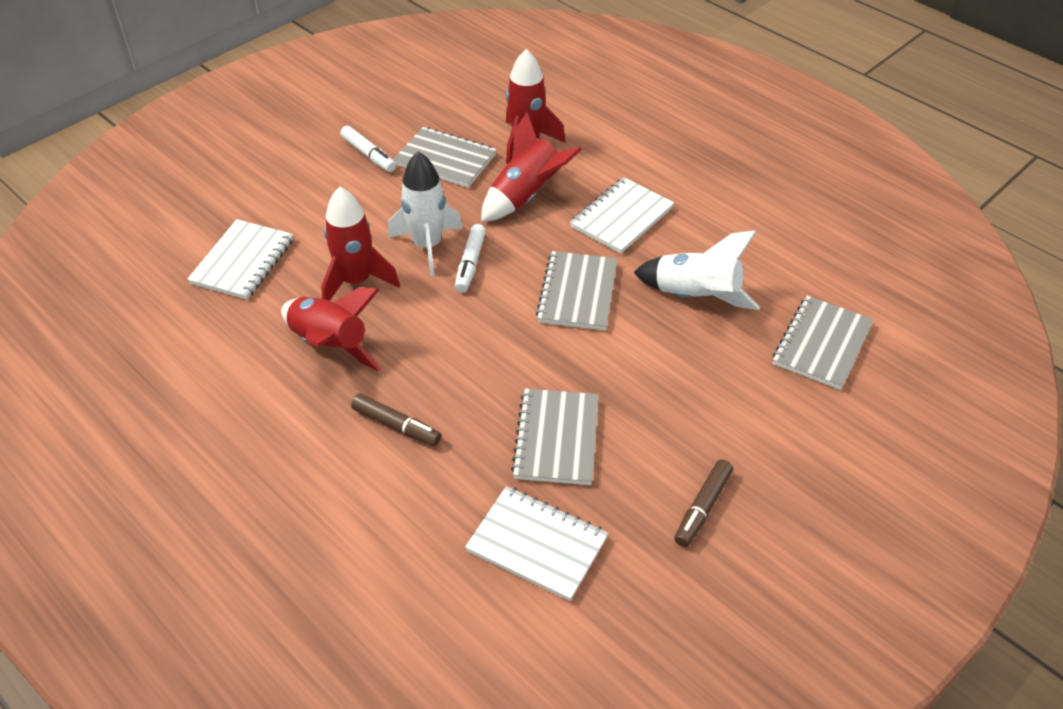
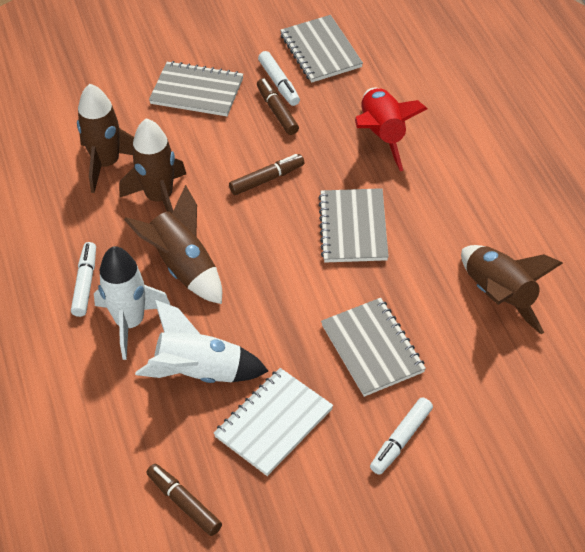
brown marker: [351,393,441,446] [674,459,733,547] = 2 -> [146,464,222,536] [229,154,305,195] [257,78,299,135] = 3
brown rocket: none = 0 -> [77,84,134,193] [119,118,186,213] [124,185,222,304] [461,245,563,335] = 4
red rocket: [281,287,381,371] [321,187,400,301] [481,112,582,222] [506,49,566,164] = 4 -> [355,88,427,171] = 1
white marker: [340,126,396,172] [455,224,486,292] = 2 -> [71,242,96,317] [258,51,300,106] [370,397,433,475] = 3
white notebook: [187,219,293,300] [465,486,608,601] [570,177,674,254] = 3 -> [213,368,333,476] = 1

